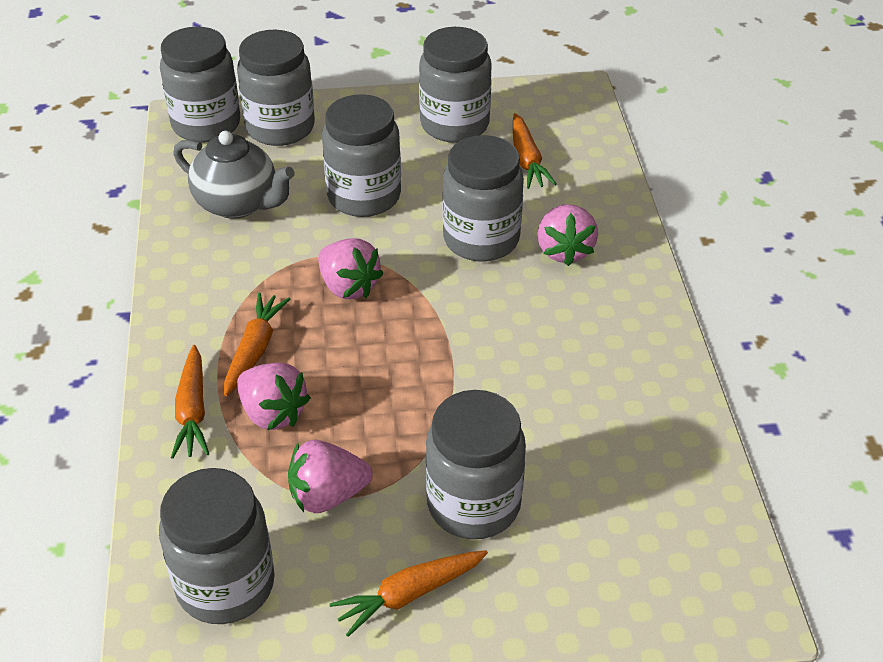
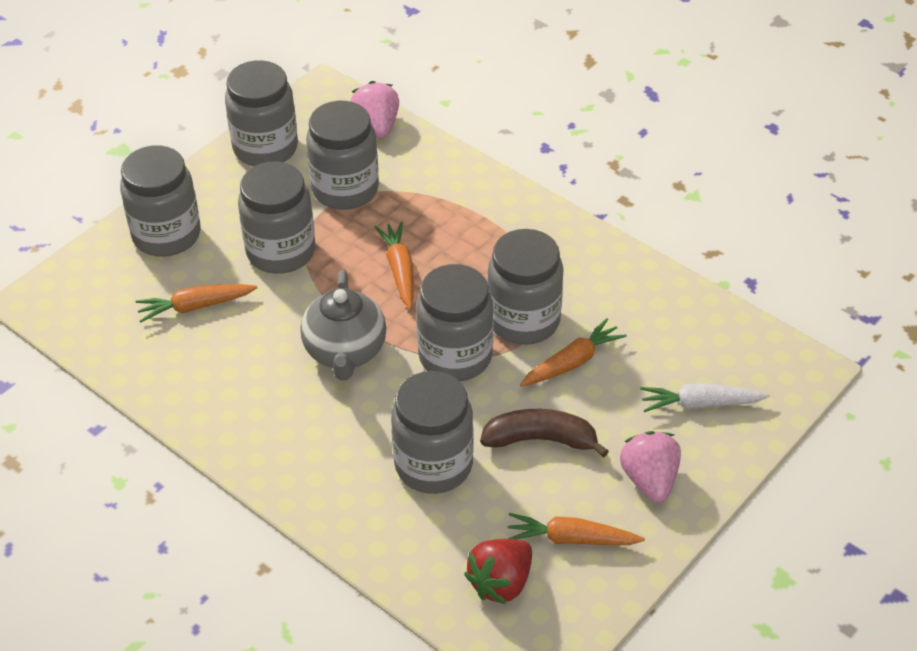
brown banana: none = 0 -> [480,409,609,458] = 1
pink strawberry: [237,362,311,430] [288,440,373,513] [318,239,384,299] [537,204,598,266] = 4 -> [350,81,399,139] [620,431,681,503] = 2
red strawberry: none = 0 -> [464,539,532,604] = 1
white carrot: none = 0 -> [640,383,770,412] = 1

